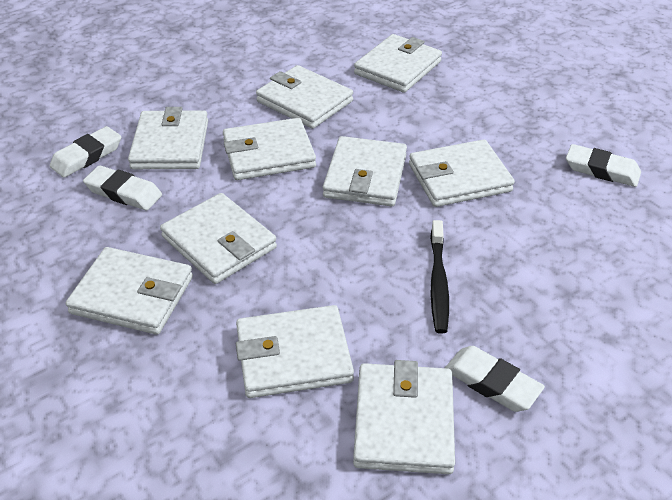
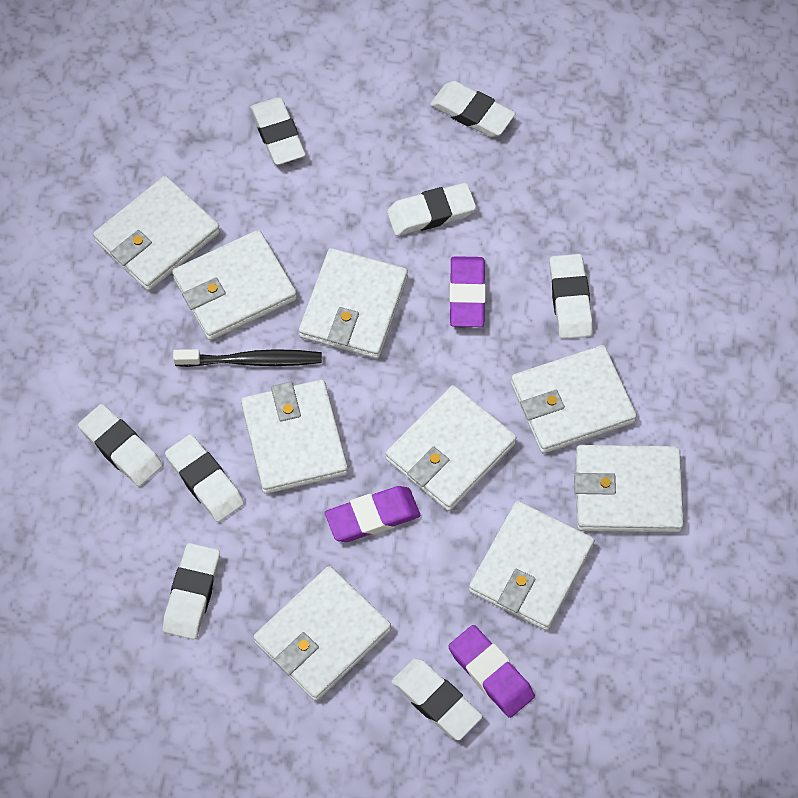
purple eraser: none = 0 -> [325,486,420,542] [448,625,535,718] [449,256,486,327] = 3
white eraser: [50,126,121,178] [83,165,162,211] [445,346,545,412] [566,144,641,187] = 4 -> [78,404,163,487] [163,543,220,640] [165,434,244,522] [250,97,306,165] [387,183,476,236] [391,658,482,740] [430,81,516,137] [550,254,593,339] = 8
white wallet: [66,247,193,335] [128,107,208,169] [160,193,277,284] [223,118,316,180] [236,305,354,398] [256,65,353,129] [323,136,407,206] [353,360,455,474] [354,34,442,93] [409,139,515,207] = 10 -> [93,176,220,291] [172,230,297,340] [241,379,348,494] [253,566,391,701] [299,248,408,359] [386,385,517,511] [469,501,595,630] [511,345,637,453] [574,445,684,533] = 9

